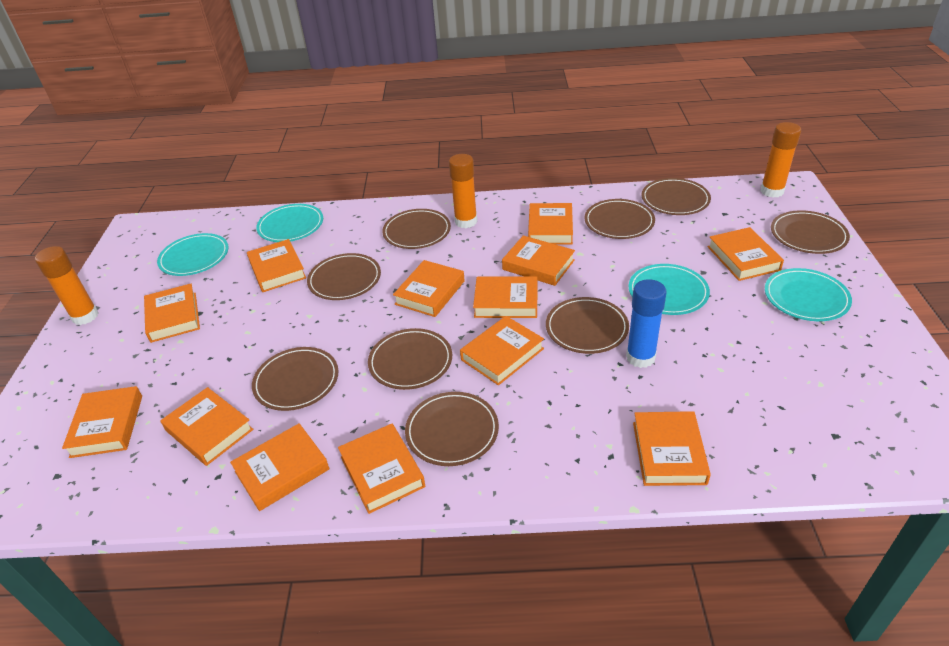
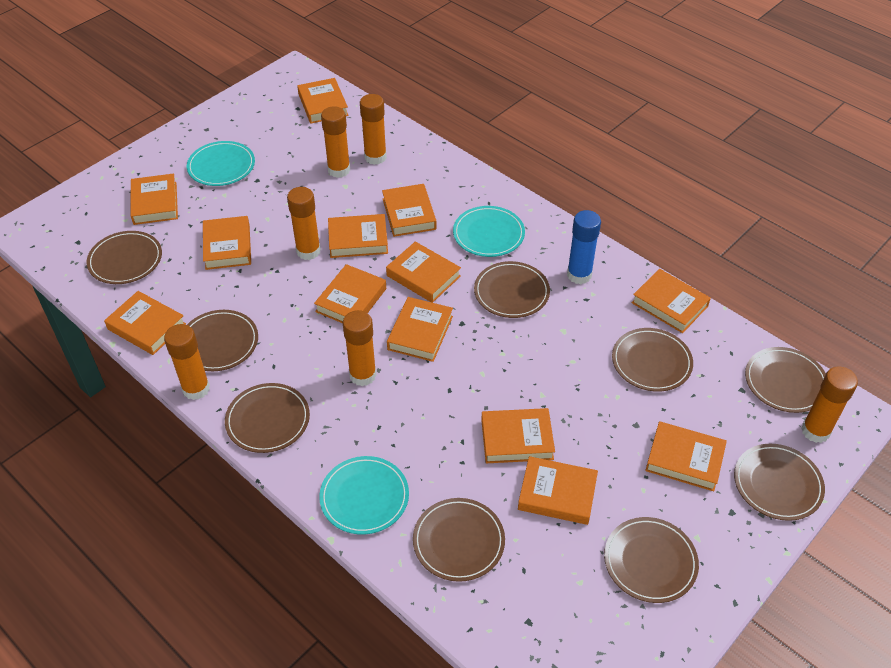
orange glue stick: [35,246,98,325] [449,154,477,228] [761,122,801,198] = 3 -> [164,324,210,400] [287,187,321,260] [321,106,350,178] [343,310,377,386] [360,94,387,165] [801,367,858,443] = 6
turquoise plate: [157,233,229,276] [256,204,323,242] [629,264,710,315] [765,268,852,321] = 4 -> [187,141,255,186] [319,456,409,535] [453,206,525,257] = 3

